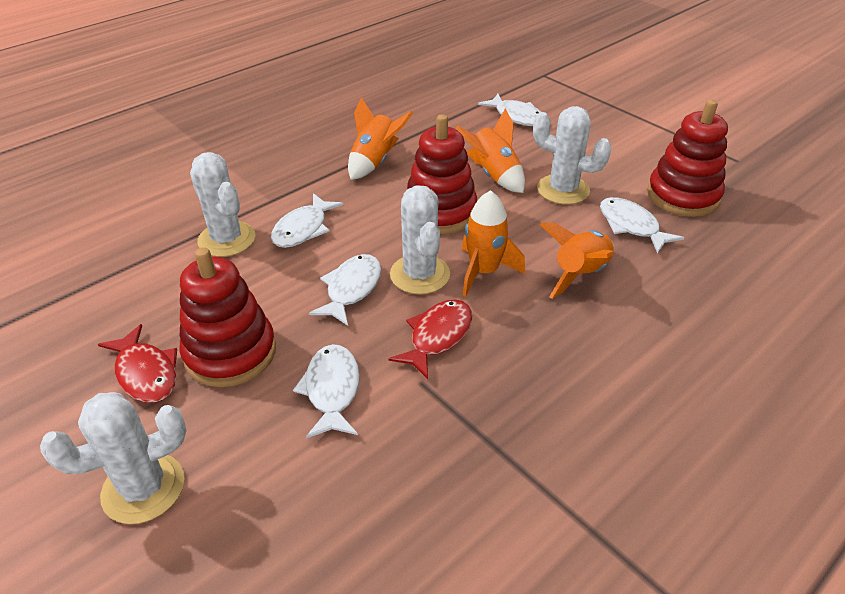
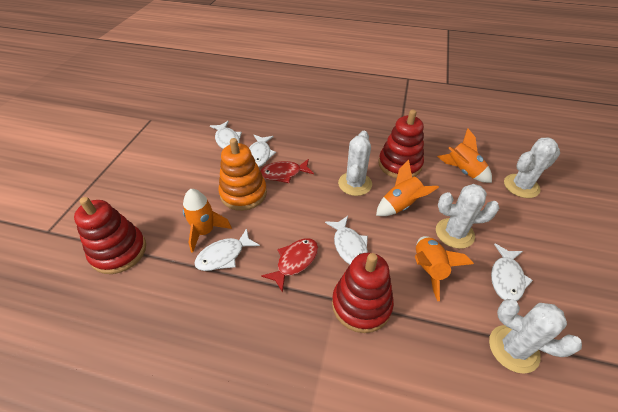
orange stacking toy: none = 0 -> [219,138,267,211] = 1

